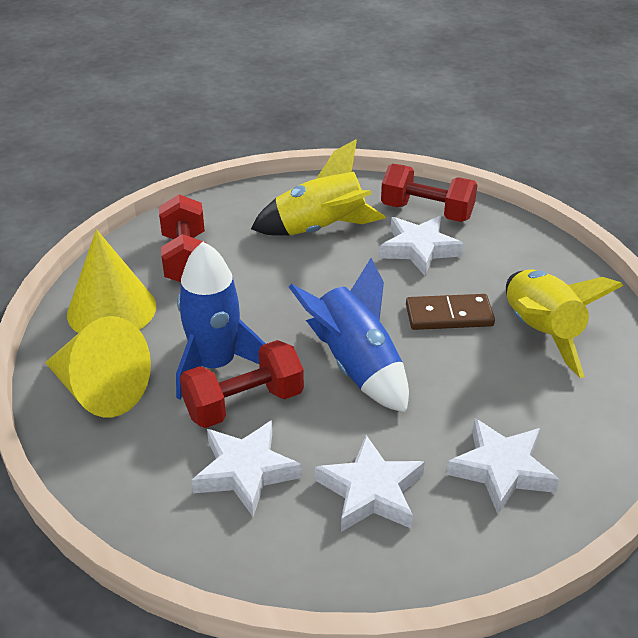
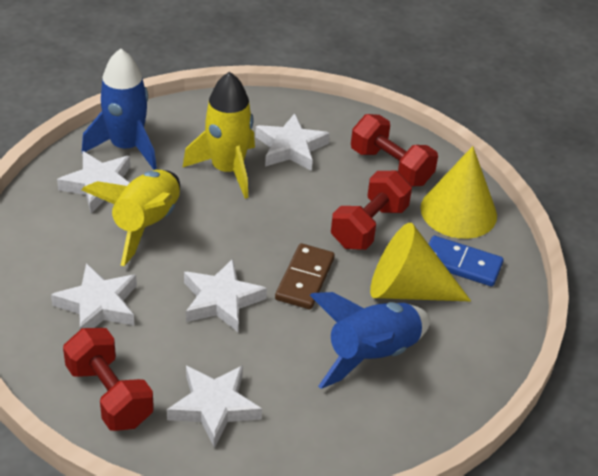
blue domino: none = 0 -> [429,236,504,287] = 1
white star: [192,420,302,517] [315,435,425,532] [380,216,464,276] [446,418,560,514] = 4 -> [51,263,137,330] [57,151,130,213] [167,365,262,448] [184,259,267,332] [255,113,330,171] = 5

